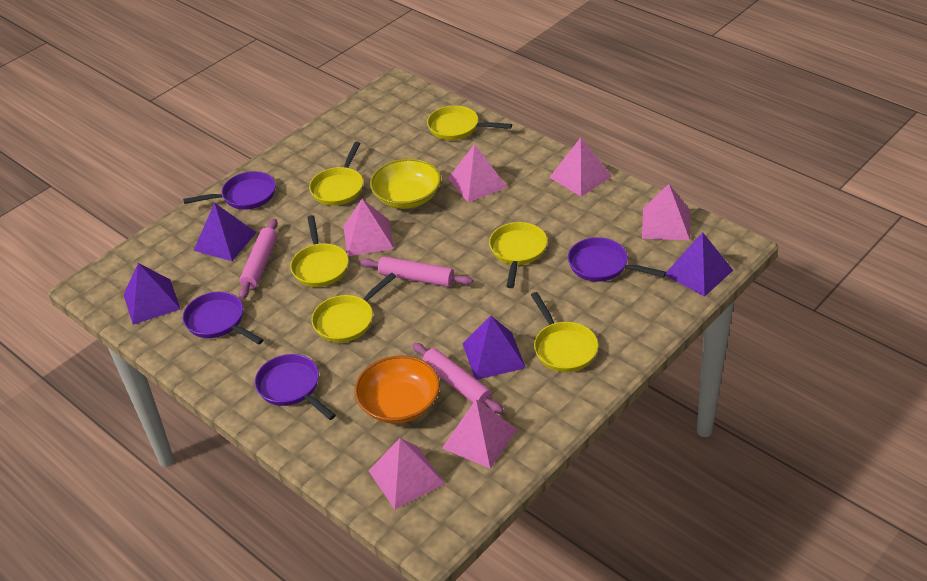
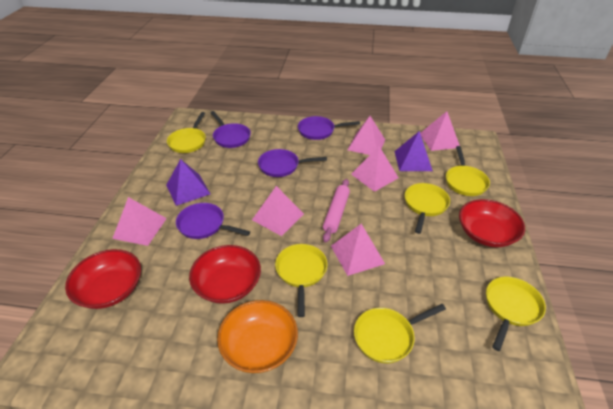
pink rolling pin: [239,219,278,299] [360,256,473,287] [412,343,504,414] = 3 -> [323,179,350,242] = 1
purple pyramid: [124,263,180,325] [193,203,257,261] [462,316,526,380] [665,232,733,297] = 4 -> [166,159,210,206] [394,131,433,171] = 2
red bowl: none = 0 -> [65,249,141,309] [189,245,261,304] [459,199,525,247] = 3
yellow bowl: [370,159,441,209] = 1 -> none = 0

